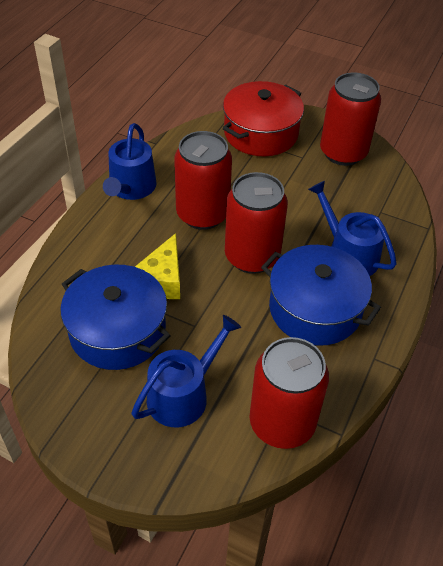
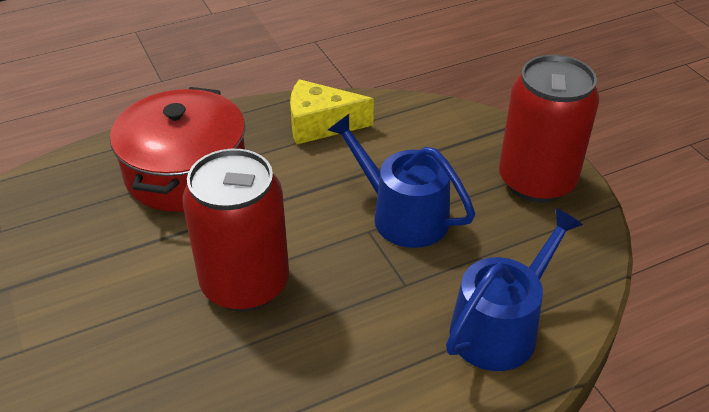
blue pot: [60,265,170,370] [261,245,381,346] = 2 -> none = 0
blue watering can: [103,123,157,200] [131,315,241,427] [308,181,397,276] = 3 -> [328,114,475,248] [446,208,583,371] = 2
red can: [174,131,232,230] [225,172,288,274] [250,337,329,449] [320,73,381,166] = 4 -> [182,149,289,311] [499,55,600,203] = 2

